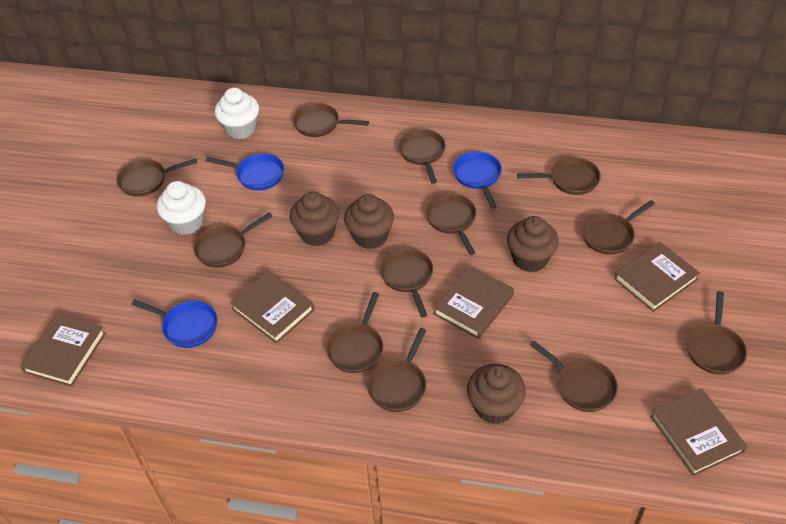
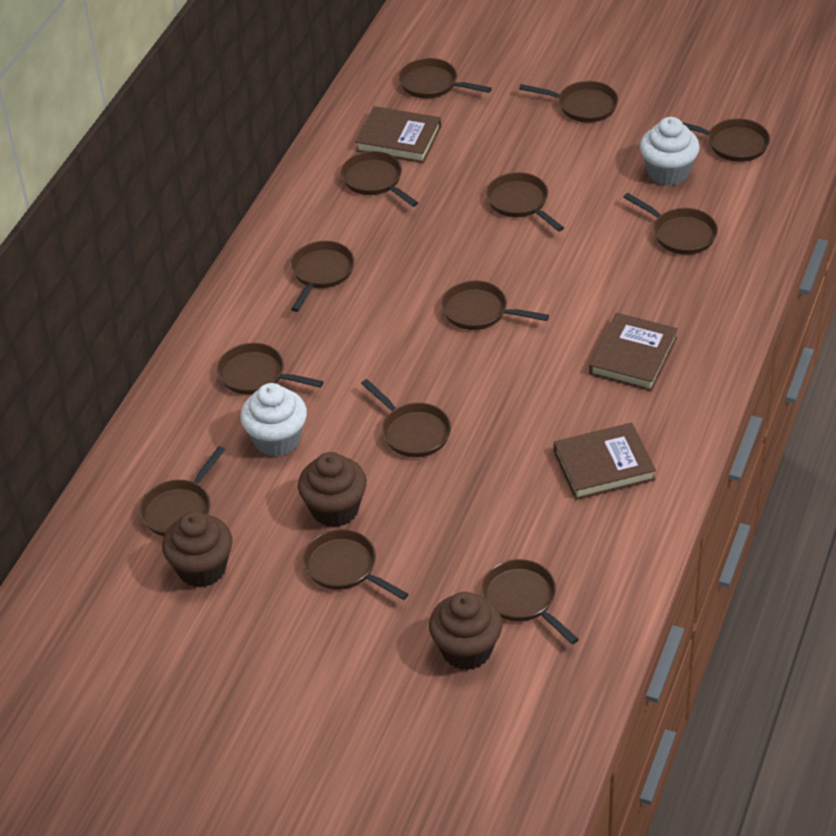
blue pan: [131,299,218,348] [206,154,284,191] [453,151,502,209] = 3 -> none = 0
brown book: [20,314,106,387] [230,271,314,344] [434,266,514,339] [614,242,700,312] [650,388,747,476] = 5 -> [355,106,441,163] [554,423,656,500] [589,313,678,391] = 3
brown cupcake: [290,191,339,246] [344,194,394,249] [467,364,526,424] [507,216,559,272] = 4 -> [162,511,233,587] [298,452,367,527] [429,592,502,670] = 3
brown pan: [117,159,197,197] [194,212,273,268] [293,103,369,137] [326,292,383,373] [367,328,427,412] [380,248,433,317] [398,129,446,184] [426,194,476,255] [517,157,601,195] [530,340,618,412] [582,200,655,255] [687,291,747,375] = 12 -> [140,446,225,536] [217,343,323,395] [291,241,355,312] [303,529,409,600] [341,151,418,207] [361,379,451,457] [399,58,492,99] [441,280,549,330] [482,559,579,644] [486,172,564,232] [519,81,618,122] [624,193,718,255] [682,118,770,162] = 13

